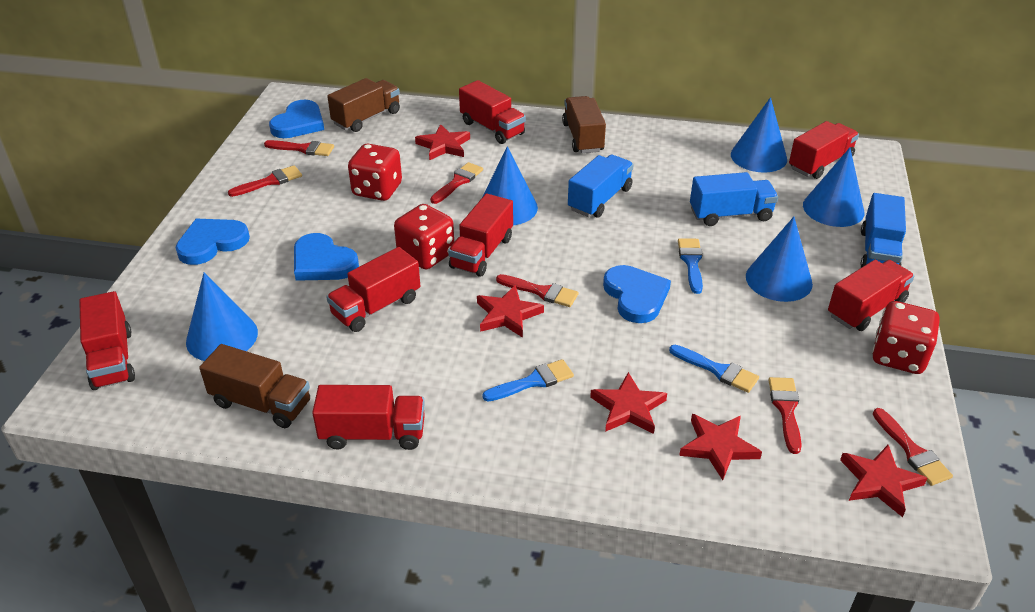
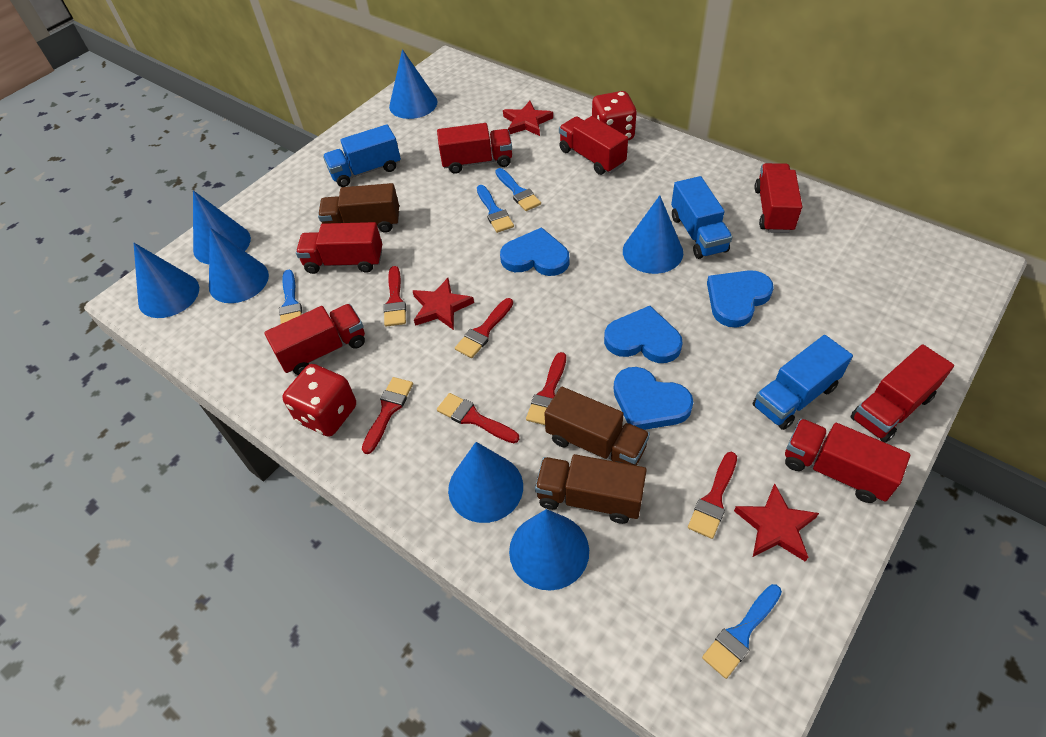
blue brush: [482,359,574,402] [669,345,759,393] [678,238,703,294] = 3 -> [279,270,302,324] [477,185,514,233] [495,168,541,211] [702,584,782,679] = 4
blue cone: [186,273,258,361] [481,146,538,225] [731,97,787,173] [746,217,813,302] [803,148,864,227] = 5 -> [134,243,199,318] [193,190,251,264] [209,228,269,303] [389,49,438,119] [448,442,523,523] [509,509,589,591] [623,195,683,274] = 7
red dice: [348,144,402,201] [394,204,454,269] [872,301,940,374] = 3 -> [282,364,356,437] [592,91,637,140] = 2
red star: [415,124,470,160] [477,285,544,338] [590,372,667,434] [679,414,762,480] [840,445,927,517] = 5 -> [413,278,474,330] [503,101,553,136] [734,484,819,562] = 3

